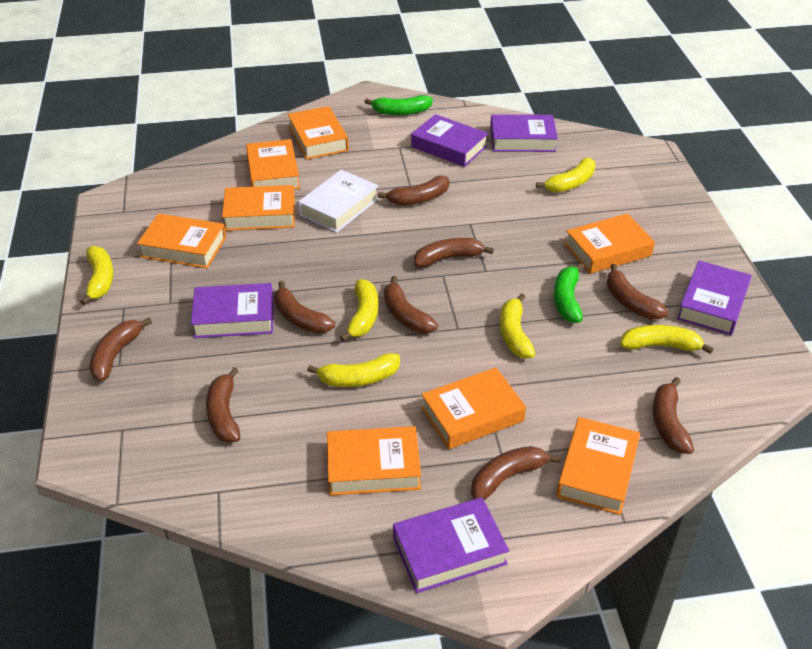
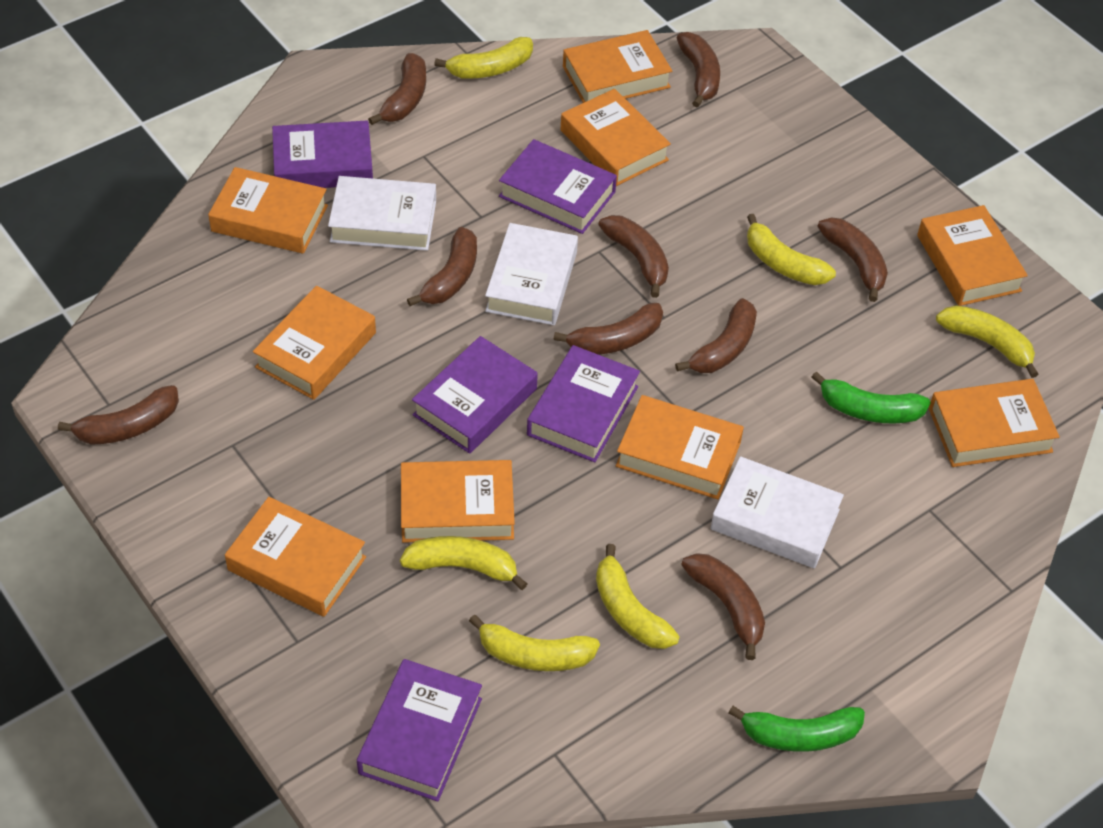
orange book: [137,213,226,268] [222,185,295,231] [246,139,300,190] [288,106,349,160] [327,426,421,496] [421,367,526,449] [556,417,640,515] [564,214,655,274] = 8 -> [208,167,328,254] [225,497,366,617] [253,286,376,400] [401,460,515,543] [561,89,671,186] [563,30,672,103] [616,395,744,499] [917,205,1028,306] [929,379,1060,467] = 9
white book: [298,170,379,233] = 1 -> [328,176,436,251] [485,223,578,325] [710,456,844,569] = 3

